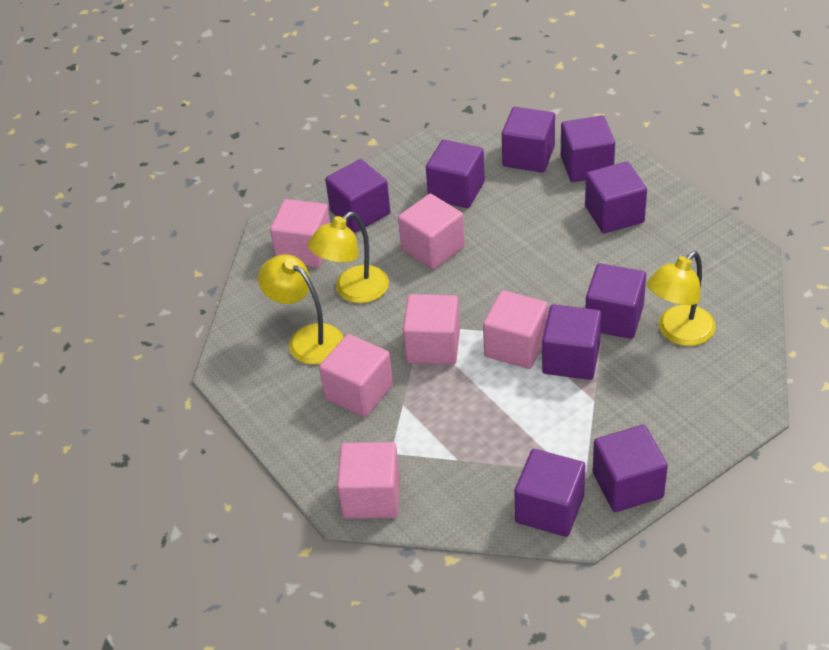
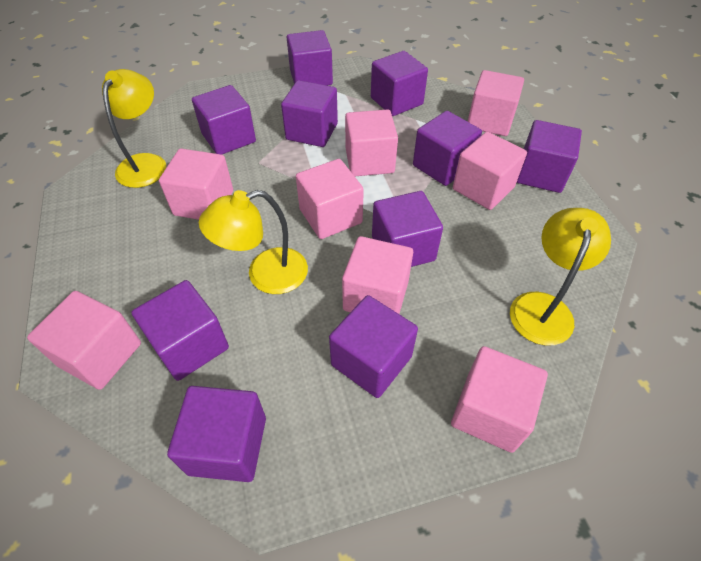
pink cube: [270,199,330,267] [319,334,393,417] [337,442,400,519] [398,194,465,270] [403,294,460,365] [483,290,548,369] = 6 -> [27,291,141,390] [159,148,233,220] [296,159,364,239] [342,236,413,314] [345,109,398,176] [451,346,548,453] [453,132,527,210] [468,70,524,136] = 8
purple cube: [325,159,391,232] [426,140,485,208] [502,107,555,172] [514,449,585,537] [542,304,601,380] [561,116,615,182] [585,161,647,233] [586,263,646,339] [593,425,668,512] = 9 -> [131,280,229,381] [167,386,266,482] [192,85,256,155] [281,80,338,147] [287,30,333,86] [329,295,418,398] [371,51,428,116] [372,191,443,267] [413,111,482,186] [517,120,582,193] = 10

